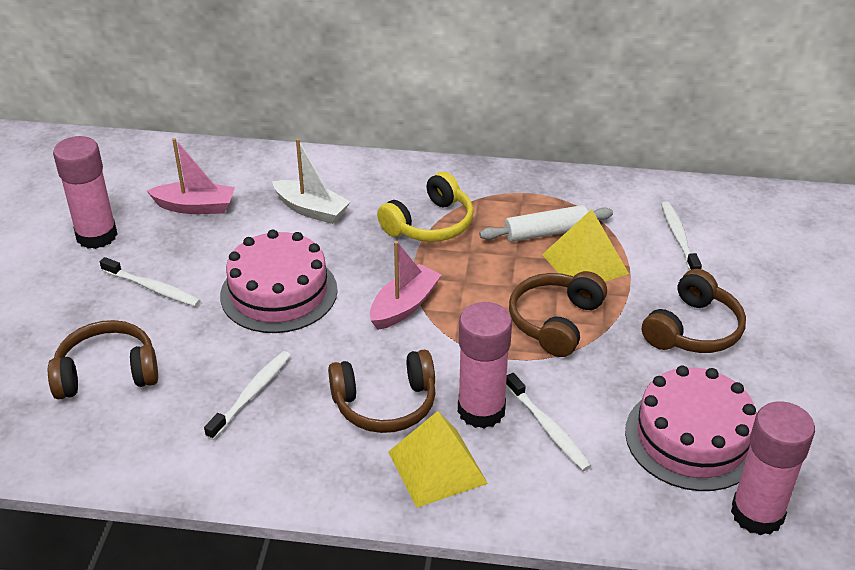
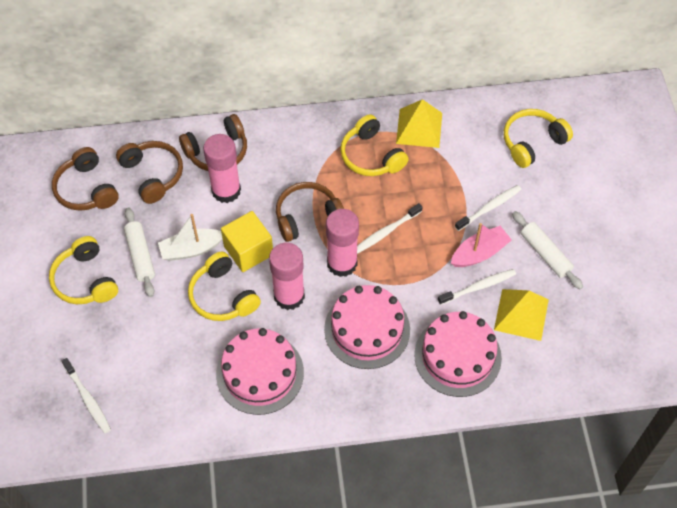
pink boat: [147,138,235,214] [370,241,441,330] = 2 -> [451,223,512,267] = 1
pink cake: [220,230,338,333] [625,366,757,491] = 2 -> [216,328,304,415] [324,285,410,369] [414,311,502,397] = 3
white rolling pin: [479,205,613,242] = 1 -> [124,208,155,297] [512,211,583,289] = 2
yellow cube: none = 0 -> [221,211,273,272] = 1
yellow headphones: [377,172,474,242] = 1 -> [49,236,118,304] [188,252,261,321] [340,114,409,176] [504,109,573,168] = 4

